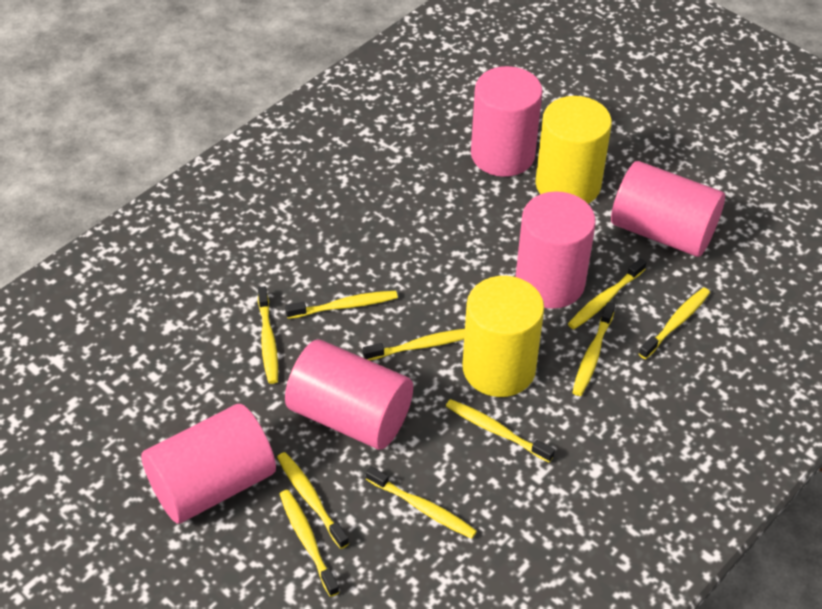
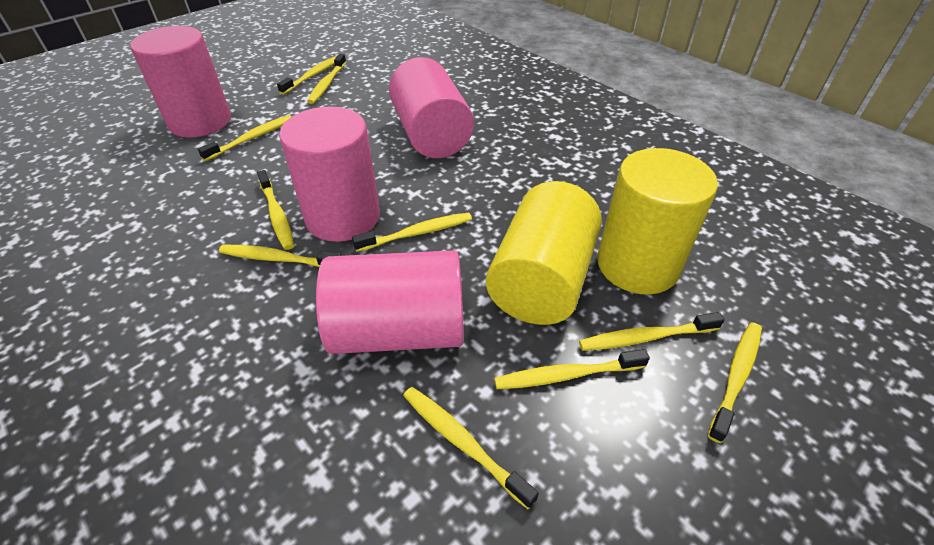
pink cylinder: [141,404,276,524] [285,340,413,449] [471,66,543,177] [516,191,596,309] [611,161,725,257] = 5 -> [130,26,231,137] [279,106,380,242] [316,250,464,354] [389,57,474,158] = 4

